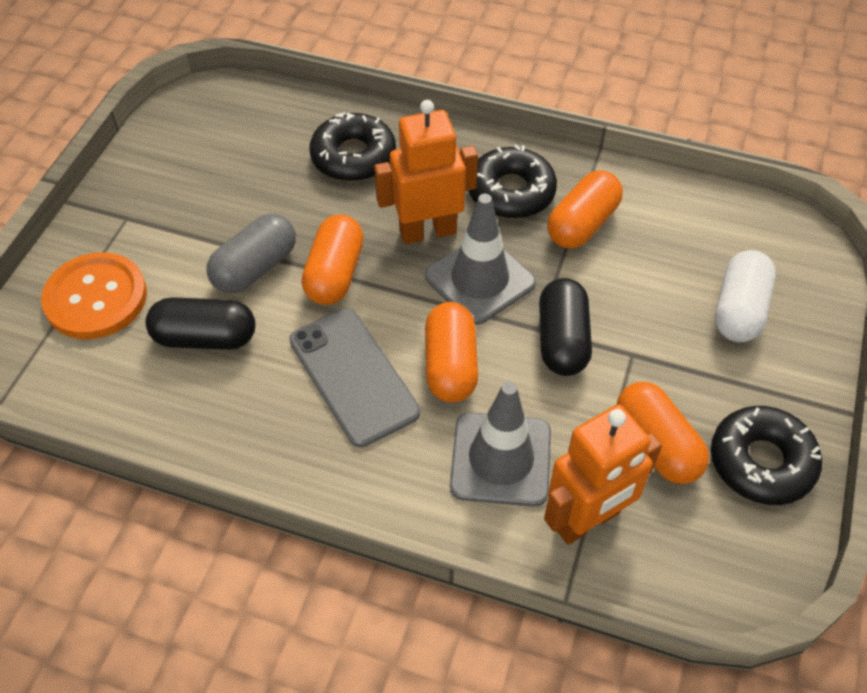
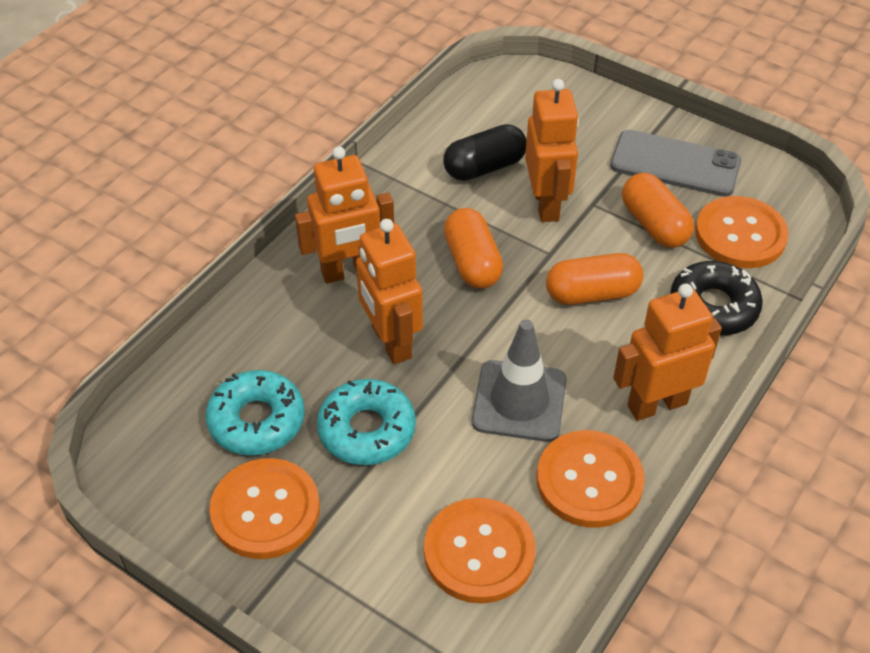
black capsule: [145,297,255,350] [539,278,592,376] = 2 -> [443,124,526,181] = 1
black donut: [309,112,396,181] [469,145,557,219] [711,406,822,505] = 3 -> [670,261,763,335] = 1
grey capsule: [206,213,296,294] = 1 -> none = 0
grey traffic cone: [425,194,536,325] [450,382,551,507] = 2 -> [472,320,567,442] = 1
orange button: [41,252,147,339] = 1 -> [209,458,320,559] [424,498,536,604] [537,430,645,528] [695,196,789,268] = 4
orange capsule: [302,215,363,305] [425,302,478,402] [547,170,623,249] [617,382,709,484] = 4 -> [444,208,503,289] [546,253,643,305] [622,173,694,248] = 3
orange robot: [374,100,478,244] [544,404,662,545] = 2 -> [295,146,394,284] [356,219,423,364] [525,79,579,222] [613,284,722,421] = 4
turquoise donut: none = 0 -> [206,370,305,456] [317,379,416,465] = 2
white capsule: [715,250,776,342] = 1 -> none = 0

